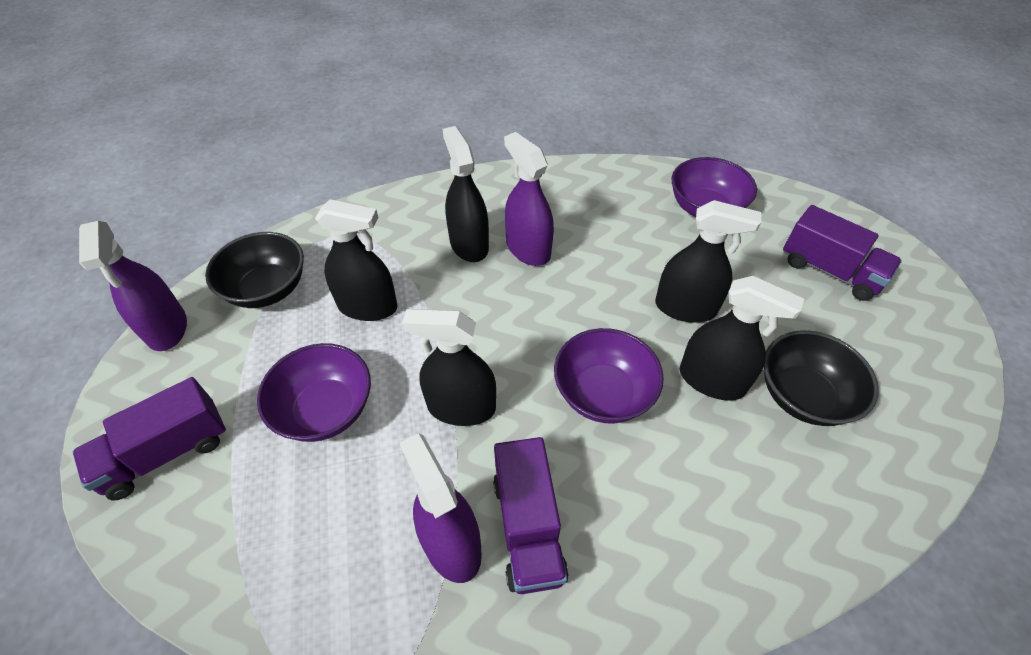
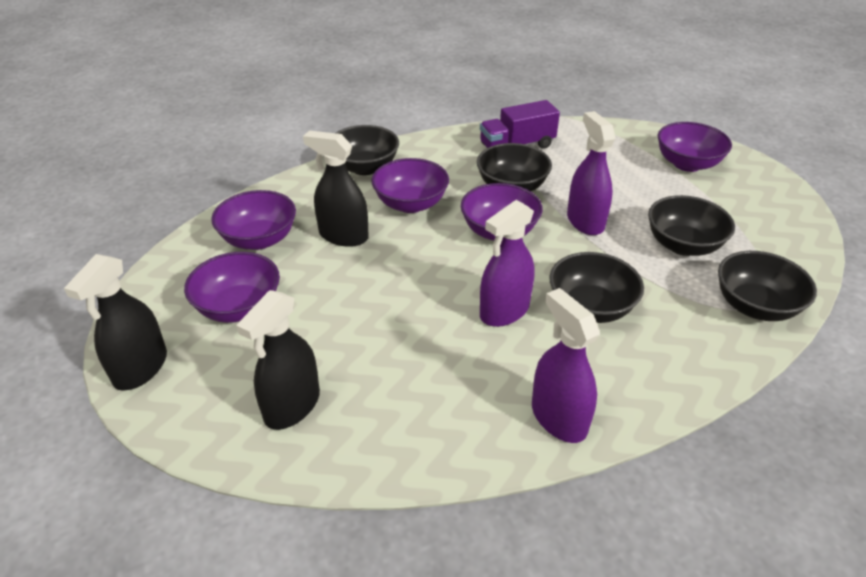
black bowl: [205,232,304,308] [764,330,879,426] = 2 -> [336,125,399,175] [477,143,552,191] [549,252,644,323] [648,195,735,256] [718,251,817,321] = 5
black spray bottle: [315,199,397,321] [402,309,496,426] [442,126,489,262] [655,200,761,323] [680,276,804,401] = 5 -> [64,254,167,391] [236,290,320,430] [303,131,369,247] = 3
purple bowl: [257,343,371,442] [554,328,664,423] [672,157,757,217] = 3 -> [184,252,280,323] [211,190,296,250] [371,158,449,213] [461,183,543,241] [658,122,732,172] = 5
purple truck: [73,377,226,500] [493,437,569,594] [783,205,902,301] = 3 -> [480,100,560,149] = 1

